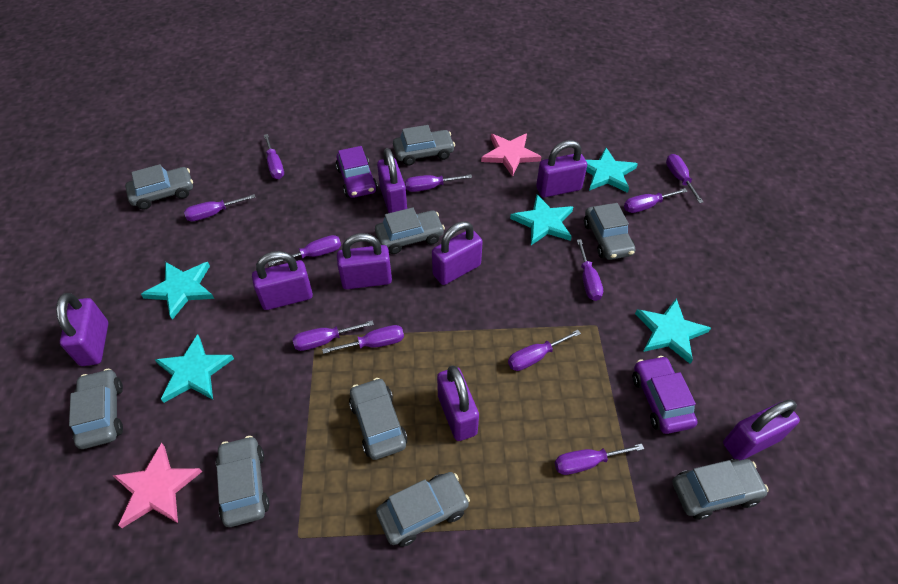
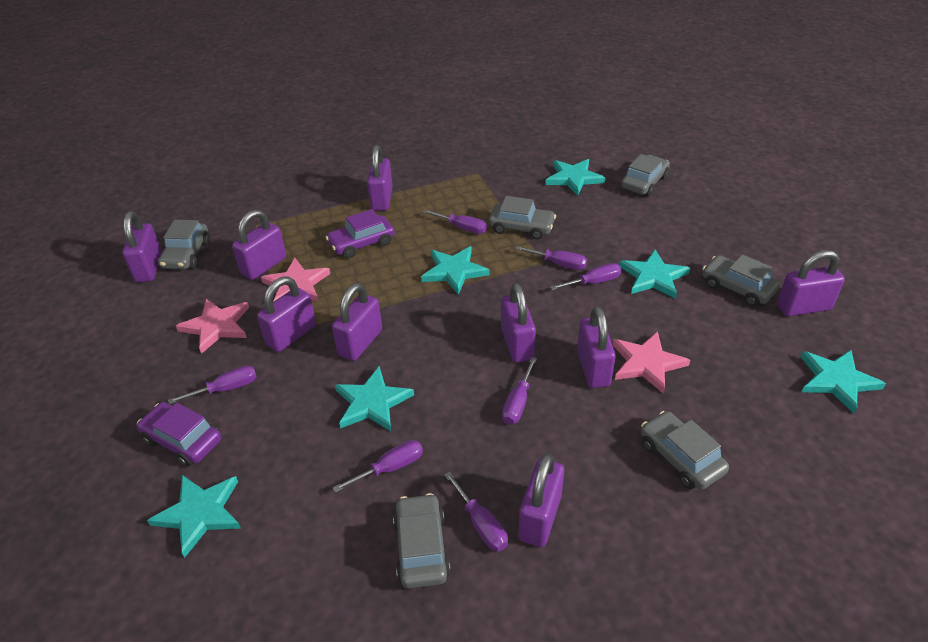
grey car: [69,368,123,449] [125,164,193,210] [216,436,269,527] [349,378,408,460] [375,208,445,254] [376,472,470,547] [393,125,455,166] [584,203,635,260] [672,459,769,520] = 9 -> [158,220,210,269] [393,493,451,589] [489,196,556,240] [621,154,670,196] [641,411,729,490] [702,255,780,307] = 6
pink star: [113,443,202,528] [481,133,541,177] = 2 -> [176,299,249,354] [261,258,330,302] [612,331,690,394] = 3
purple padlock: [56,293,108,366] [252,251,313,310] [337,233,392,289] [377,148,407,213] [432,221,483,285] [437,366,479,441] [536,140,587,198] [723,399,800,460] = 8 -> [122,211,162,282] [232,210,286,280] [257,277,316,352] [332,283,382,361] [367,145,393,211] [501,283,536,362] [519,453,564,547] [577,306,616,388] [777,250,845,316] = 9
purple screwdriver: [184,194,256,221] [264,134,284,179] [268,235,341,266] [293,320,374,351] [322,325,404,354] [405,174,472,192] [508,330,581,371] [555,444,644,475] [577,239,603,301] [624,188,688,213] [666,154,703,203] = 11 -> [168,366,257,404] [333,440,423,493] [424,210,487,234] [444,471,508,551] [502,357,537,425] [515,246,587,270] [550,263,621,290] = 7
turquoise star: [141,262,214,320] [155,334,234,403] [510,195,573,245] [586,148,638,193] [635,298,711,364] = 5 -> [147,475,241,558] [335,366,414,431] [421,246,490,295] [545,159,605,196] [619,250,690,299] [801,350,886,413] = 6

